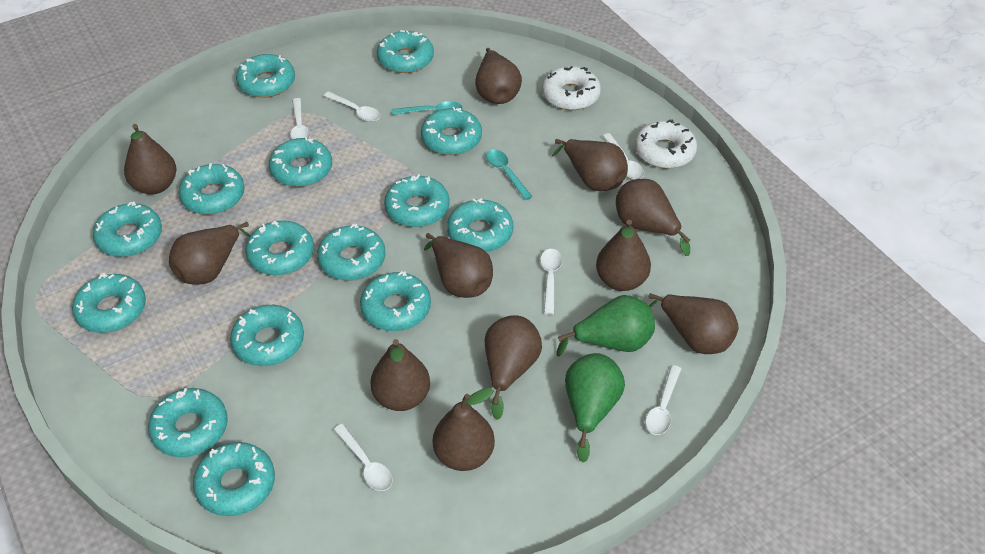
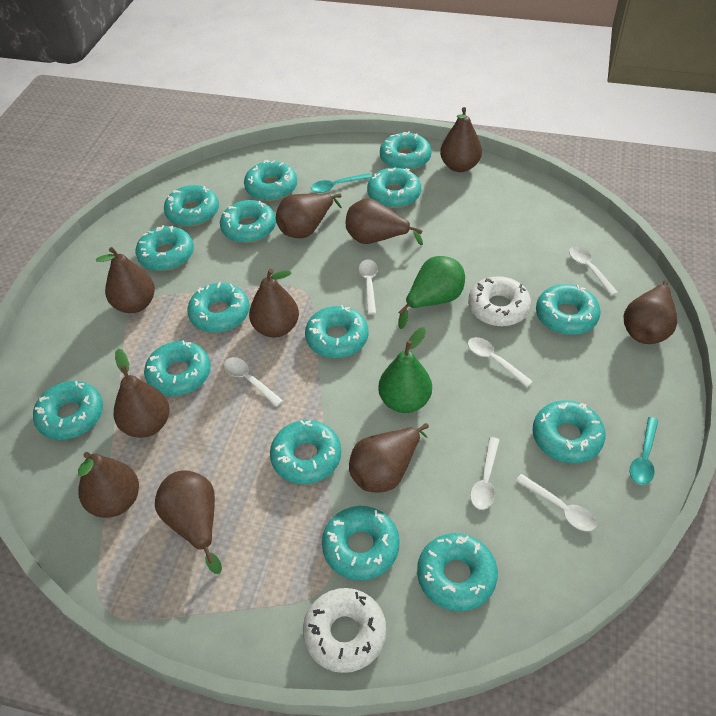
brown pear: [124,124,176,194] [169,222,250,285] [370,339,430,411] [424,233,493,298] [433,388,495,471] [475,48,522,104] [485,315,542,420] [552,139,628,191] [596,220,651,291] [616,179,690,256] [648,293,739,354] = 11 -> [78,452,139,518] [96,247,155,313] [114,348,169,438] [155,470,222,574] [249,269,299,337] [276,193,342,238] [346,198,423,245] [349,423,429,493] [440,107,482,172] [624,280,677,344] = 10

